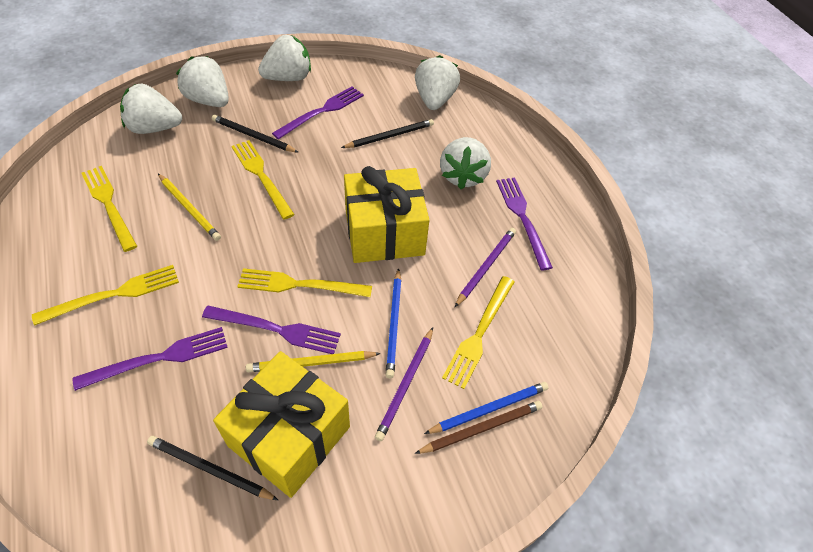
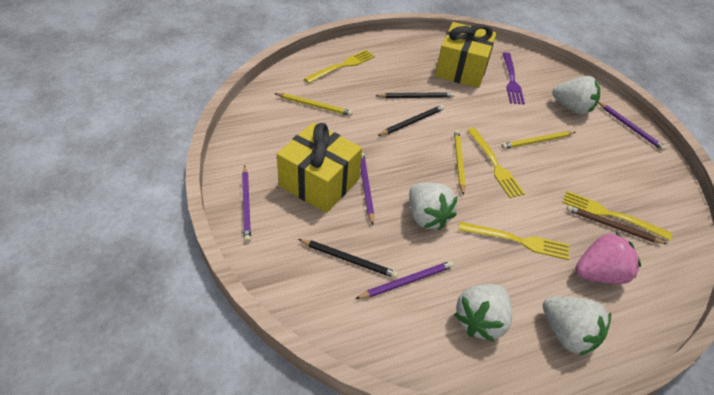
blue pencil: [385,268,401,378] [424,382,549,434] = 2 -> none = 0
pink strawberry: none = 0 -> [575,233,641,284] = 1
purple fork: [73,327,228,391] [202,305,341,354] [272,86,364,139] [496,177,553,270] = 4 -> [502,52,525,105] = 1
purple pencil: [375,327,433,441] [455,228,516,307] = 2 -> [242,166,251,242] [355,261,454,299] [360,153,374,225] [598,102,666,151] = 4
white strawberry: [120,84,182,134] [176,56,229,107] [258,35,311,81] [415,55,460,110] [440,137,491,189] = 5 -> [409,183,458,230] [454,284,512,342] [543,296,611,356] [553,76,600,115] = 4
yellow fork: [32,265,179,326] [81,166,137,252] [231,140,295,220] [237,268,372,297] [442,276,514,389] = 5 -> [304,50,375,83] [458,222,569,260] [467,128,525,198] [562,191,672,240] = 4
yellow pencil: [158,174,221,241] [246,351,381,373] = 2 -> [274,93,353,116] [454,130,466,195] [501,131,576,149] = 3

